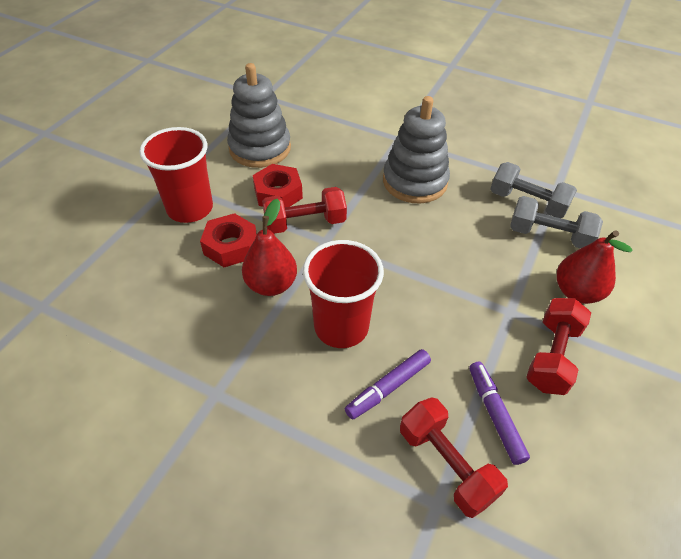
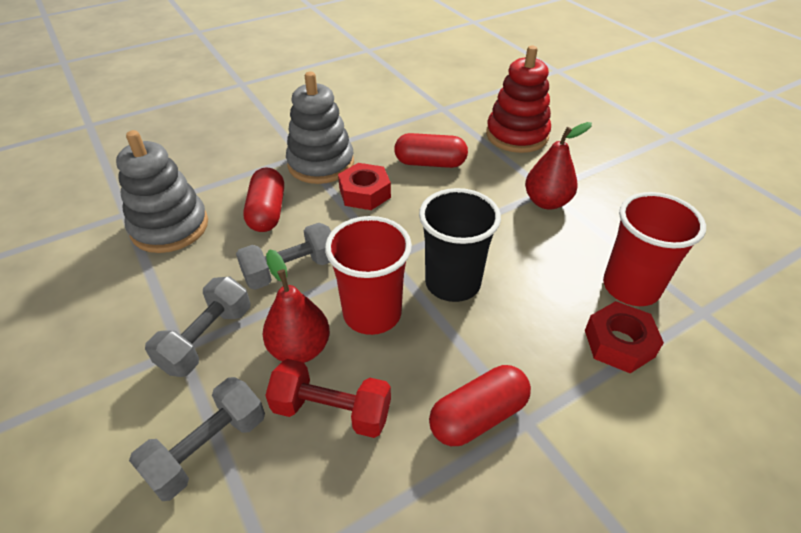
black cup: none = 0 -> [419,188,501,302] = 1
grey dumbbell: [490,162,577,218] [510,196,603,248] = 2 -> [129,377,265,501] [145,277,250,377] [236,223,331,290] = 3
purple marker: [345,349,431,419] [469,362,530,465] = 2 -> none = 0
red capsule: none = 0 -> [243,167,284,232] [394,133,468,168] [429,365,531,446] = 3
red dumbbell: [262,187,347,234] [400,397,508,518] [526,298,591,395] = 3 -> [265,359,391,438] = 1
red stacking toy: none = 0 -> [486,46,551,153] = 1

